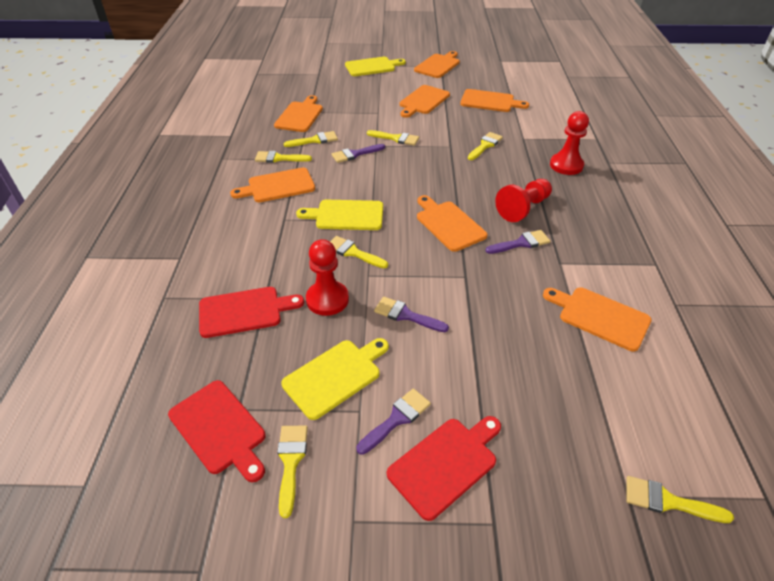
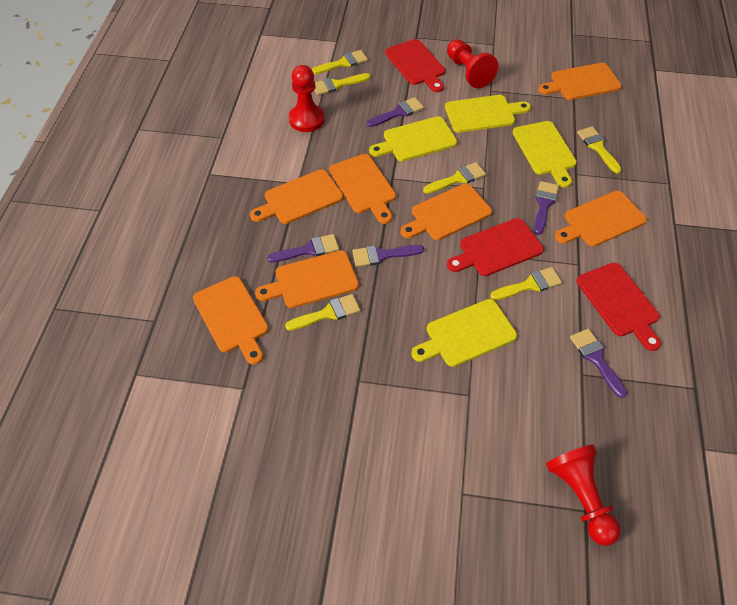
purple brush: [332,144,385,163] [356,388,431,455] [374,297,449,332] [485,230,550,254] = 4 -> [267,234,339,262] [352,245,424,267] [367,97,424,127] [534,181,559,235] [570,329,627,398] = 5
yellow brush: [255,151,312,163] [277,425,308,518] [284,131,338,147] [330,236,388,268] [367,130,419,146] [468,132,503,160] [626,476,734,523] = 7 -> [285,294,360,331] [312,50,368,74] [315,73,371,95] [423,162,486,194] [490,267,562,300] [577,126,622,174] = 6
yellow cutting board: [281,338,389,420] [296,200,383,230] [345,57,406,76] = 3 -> [369,116,457,161] [411,299,517,367] [445,95,531,133] [513,121,577,188] = 4

